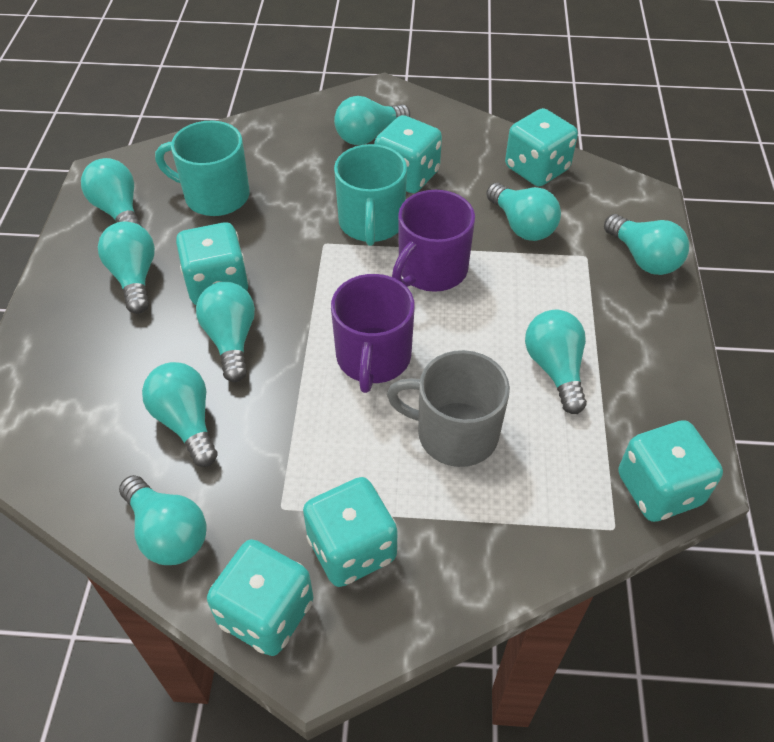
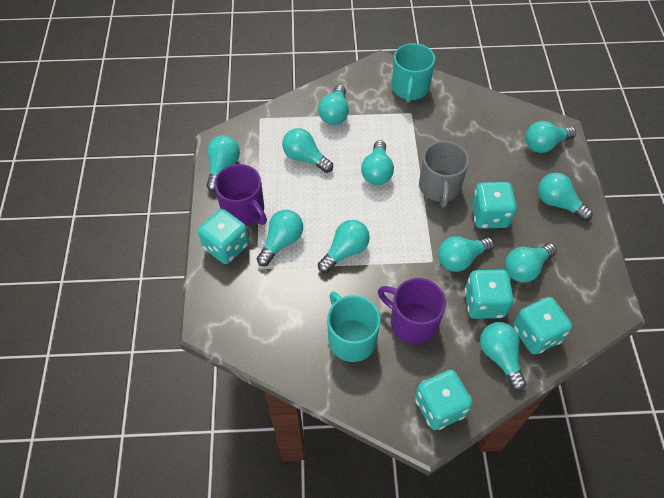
turquoise dice: [176,222,249,305] [207,539,313,656] [303,477,398,587] [374,115,442,193] [505,108,578,186] [618,420,723,522] = 6 -> [198,209,249,264] [415,370,473,430] [465,270,514,319] [472,182,517,229] [513,297,572,355] = 5
turquoise light bulb: [81,158,142,227] [98,221,155,314] [119,475,207,565] [142,362,218,467] [196,281,255,382] [334,96,410,145] [486,183,561,241] [525,310,587,414] [604,214,689,275] = 9 -> [206,135,240,191] [257,210,303,266] [282,128,333,173] [318,85,349,125] [318,220,370,273] [361,140,394,185] [438,236,494,272] [480,322,526,391] [505,243,557,282] [526,121,576,153] [538,173,593,221] = 11

